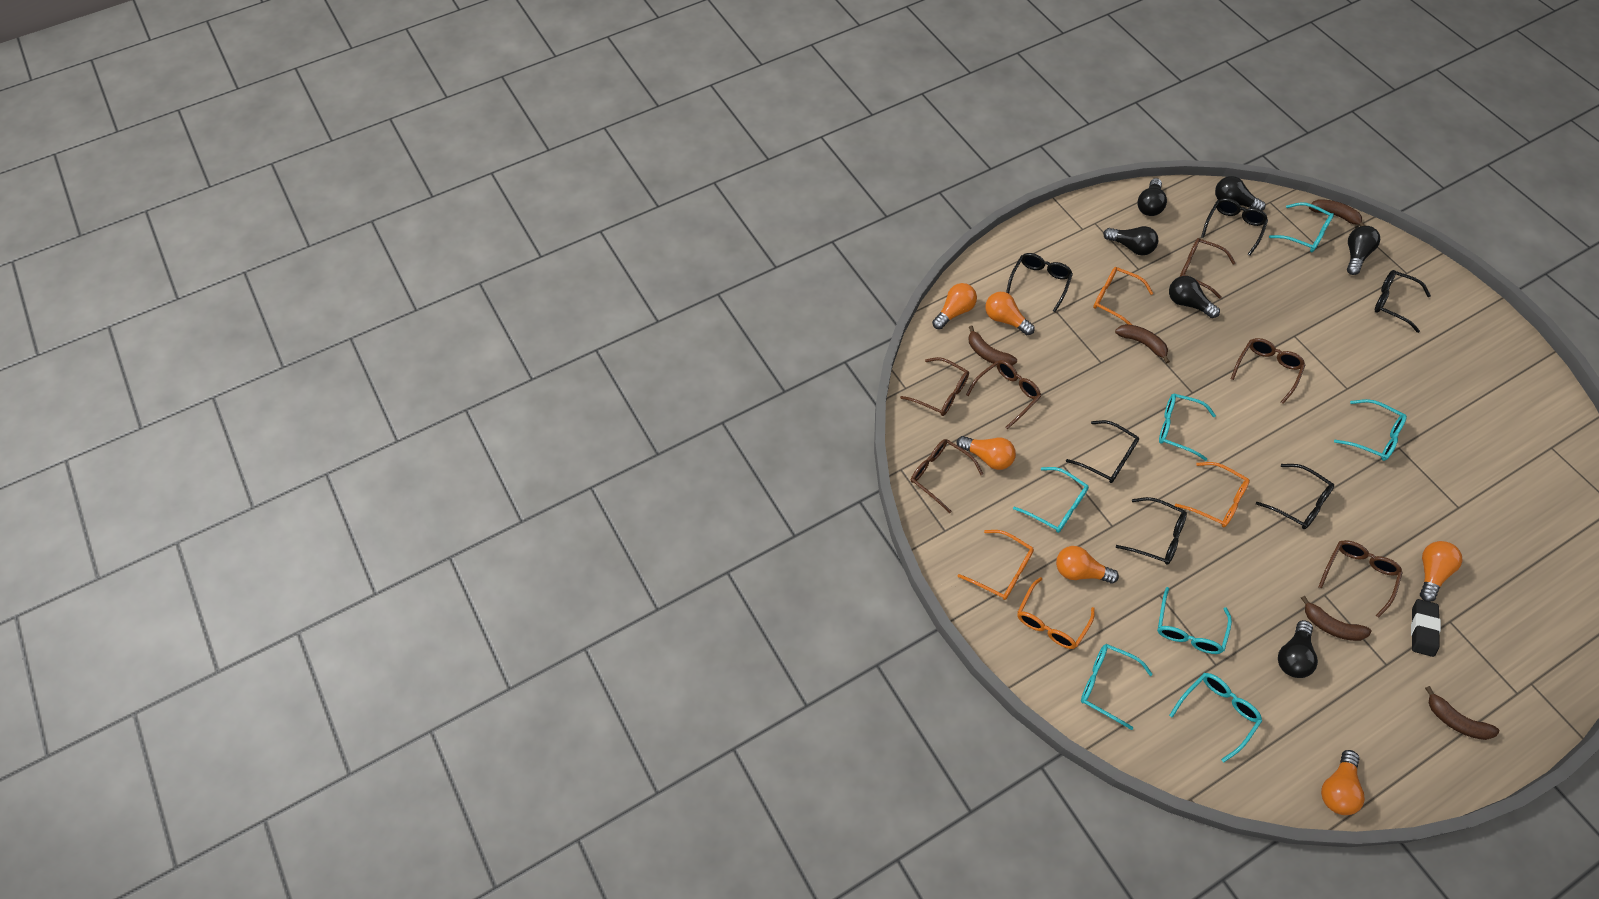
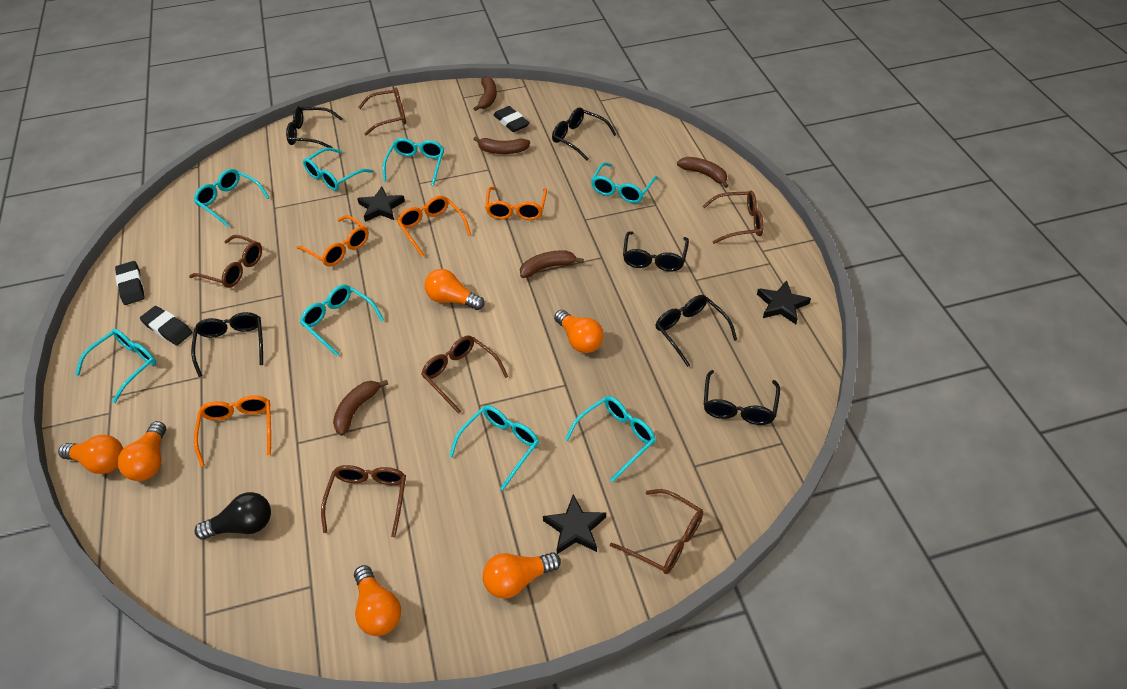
black eraser: [1411,599,1441,657] = 1 -> [115,261,145,305] [140,306,193,345] [494,106,529,132] = 3
black light bulb: [1103,226,1158,255] [1138,178,1167,216] [1169,276,1220,318] [1215,176,1265,211] [1278,620,1318,678] [1347,226,1380,275] = 6 -> [194,492,271,540] = 1
black star: none = 0 -> [357,186,405,222] [543,494,606,554] [757,280,811,324] = 3
turquoise glasses: [1013,467,1089,533] [1081,644,1153,730] [1157,587,1232,654] [1159,393,1216,461] [1169,673,1262,762] [1269,202,1334,252] [1334,399,1407,461] = 7 -> [75,329,156,403] [194,169,270,227] [300,284,384,356] [303,148,373,191] [383,138,444,186] [449,405,539,490] [565,396,656,482] [591,162,658,203] = 8

